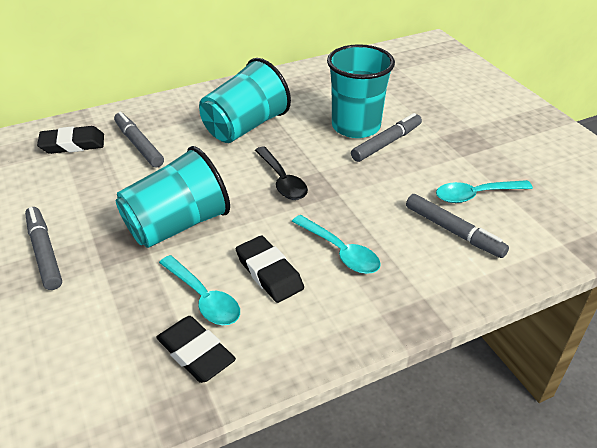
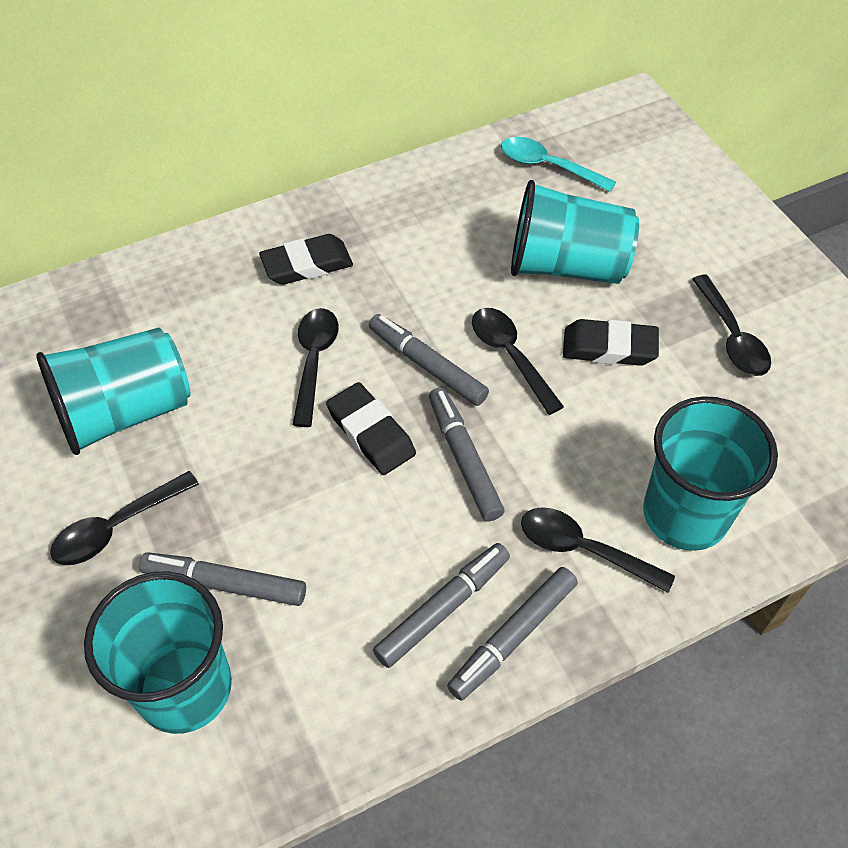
black spoon: [255,147,308,200] = 1 -> [50,471,199,565] [292,308,339,427] [472,308,564,415] [521,507,675,593] [692,275,771,376] = 5
grey marker: [25,207,62,290] [114,111,164,168] [351,113,422,162] [406,194,509,258] = 4 -> [139,552,306,606] [369,314,489,406] [373,543,510,668] [429,388,505,521] [447,567,578,701] = 5
turquoise cup: [116,146,230,248] [199,58,291,143] [327,44,395,138] = 3 -> [36,328,190,455] [84,571,232,734] [511,180,639,284] [643,396,778,551] = 4
turquoise spoon: [159,255,240,325] [292,215,381,274] [436,180,533,203] = 3 -> [501,137,616,192] = 1

